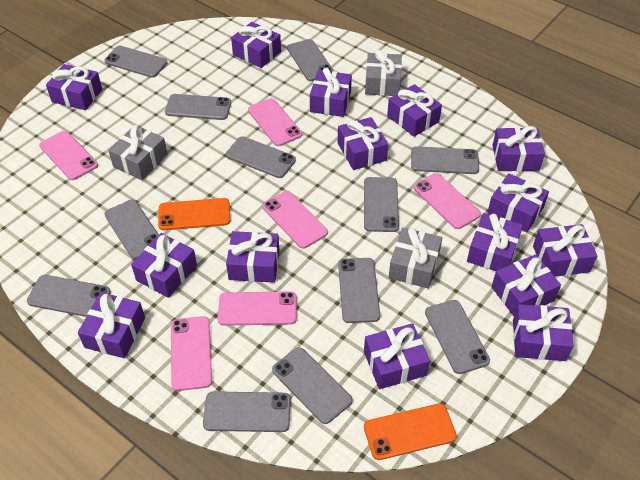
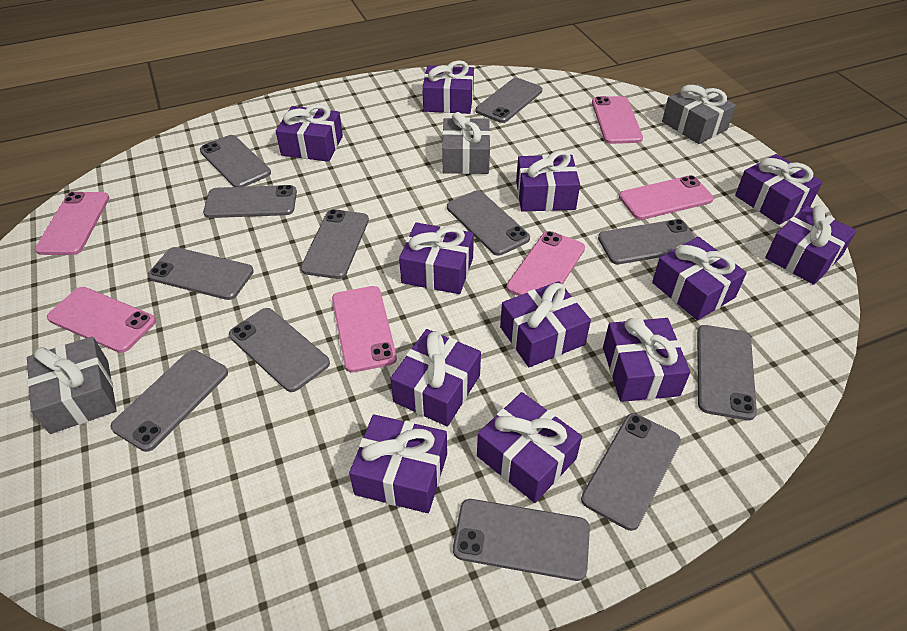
orange phone: [158,198,230,230] [364,403,457,460] = 2 -> none = 0
purple gift: [46,64,102,110] [78,292,145,358] [131,233,197,298] [226,231,279,283] [231,22,281,68] [310,68,352,117] [338,117,388,170] [364,323,430,389] [387,84,442,137] [467,213,523,271] [487,173,549,232] [491,254,561,316] [492,126,545,171] [513,304,574,361] [533,224,597,277] = 15 -> [276,104,343,162] [349,414,447,513] [390,329,481,427] [399,222,474,294] [422,60,474,114] [477,392,582,503] [500,281,591,367] [516,150,580,212] [603,318,690,402] [652,237,747,320] [735,154,822,225] [765,205,856,285] = 12

